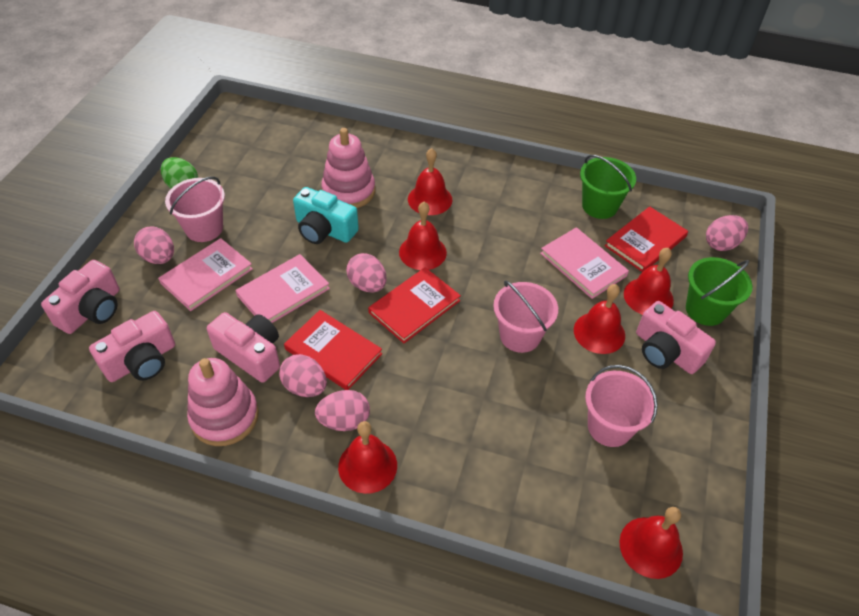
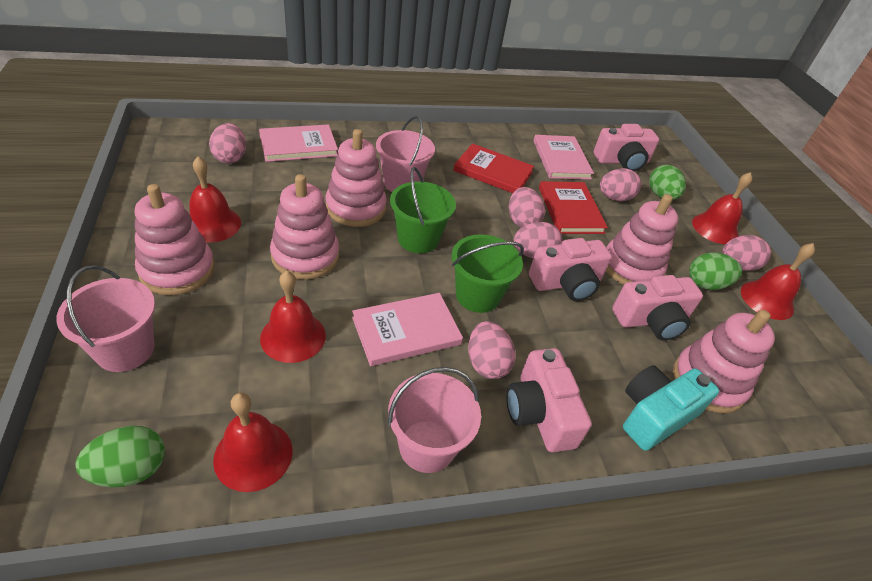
green egg: [161,157,198,189] = 1 -> [76,426,165,487] [649,165,686,200] [689,253,742,290] = 3
pink egg: [134,226,174,264] [279,354,327,397] [315,390,370,431] [346,253,387,292] [706,215,748,251] = 5 -> [209,123,246,164] [468,321,515,379] [509,187,545,228] [514,222,563,258] [600,168,641,201] [722,235,771,271] = 6
pink stacking toy: [187,358,259,446] [321,128,375,208] = 2 -> [135,184,215,295] [270,174,339,280] [325,129,387,227] [606,194,678,285] [673,310,775,413] = 5
red bell: [338,421,397,494] [399,202,447,270] [408,148,452,215] [574,284,625,354] [619,507,683,579] [624,248,674,315] = 6 -> [189,157,241,243] [213,393,292,492] [260,271,326,363] [692,172,753,244] [741,243,815,320] = 5
red book: [284,310,382,390] [368,267,461,343] [605,206,688,272] = 3 -> [453,144,534,193] [539,181,608,234] = 2

